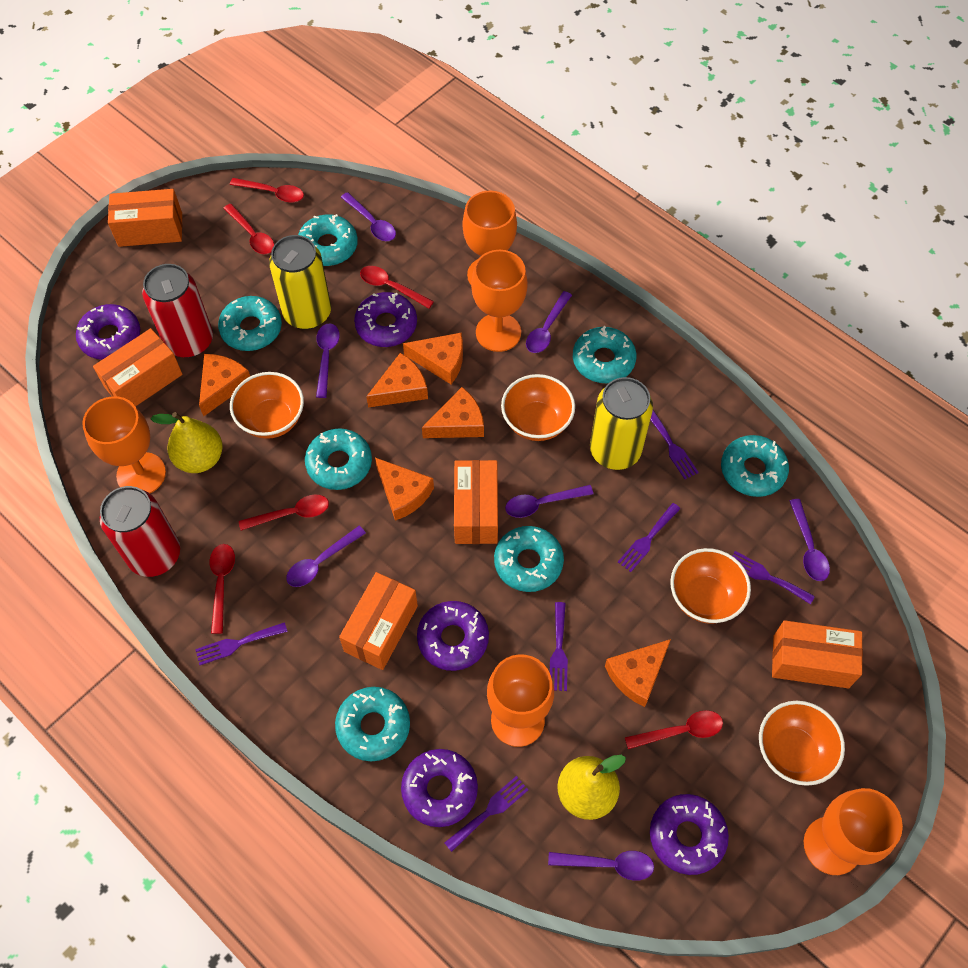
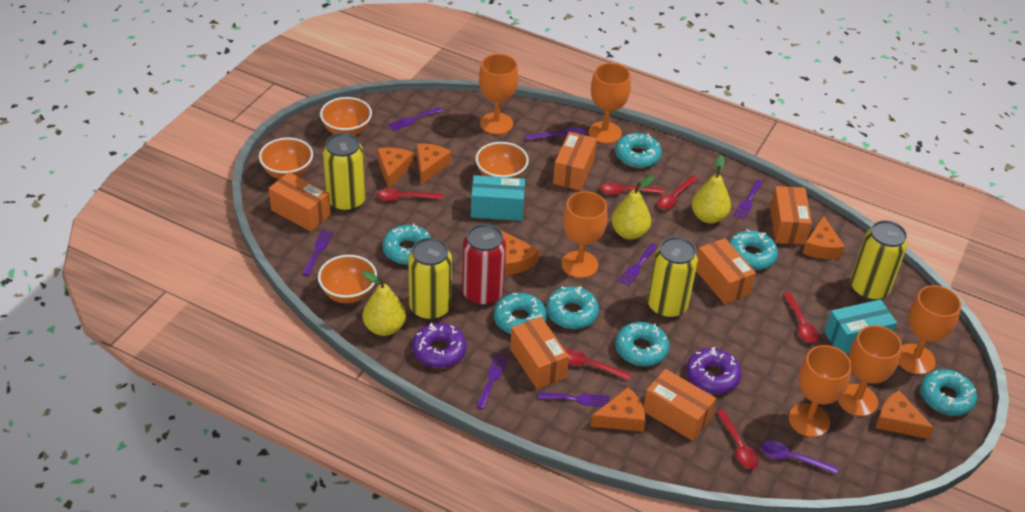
orange box: [93,328,183,406] [108,189,182,247] [339,572,418,670] [454,460,498,544] [772,620,863,688] = 5 -> [268,172,331,232] [510,317,569,389] [553,132,597,191] [643,369,716,441] [696,238,756,304] [770,186,812,245] = 6
orange goblet: [82,396,166,493] [462,191,517,285] [471,250,528,352] [487,654,554,747] [804,788,903,875] = 5 -> [479,54,518,135] [561,191,608,278] [589,63,631,144] [789,345,852,437] [838,325,902,416] [899,285,961,375] = 6
purple donut: [76,304,140,360] [354,292,417,347] [401,749,478,827] [417,601,489,671] [650,794,729,875] = 5 -> [412,323,467,368] [686,347,742,394] = 2
purple spoon: [286,526,366,587] [316,323,340,398] [341,192,396,241] [505,485,593,518] [526,291,572,353] [548,851,654,881] [790,499,830,581] = 7 -> [525,128,586,140] [761,441,838,474] = 2
red can: [100,486,180,577] [142,264,213,358] = 2 -> [462,224,506,306] = 1
turquoise box: none = 0 -> [471,175,525,221] [824,299,897,354] = 2
yellow can: [269,235,331,329] [590,377,653,470] = 2 -> [323,133,366,212] [408,238,452,320] [647,236,698,318] [851,220,908,301] = 4
yellow pear: [151,412,223,473] [557,755,626,820] = 2 -> [362,270,406,336] [611,176,654,240] [692,155,731,224] = 3

